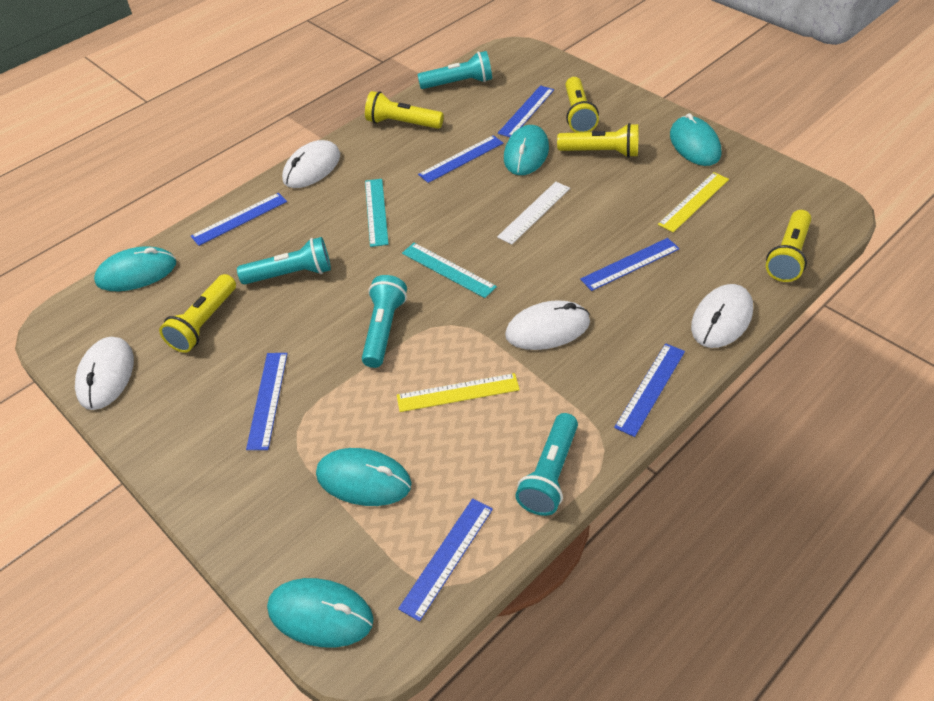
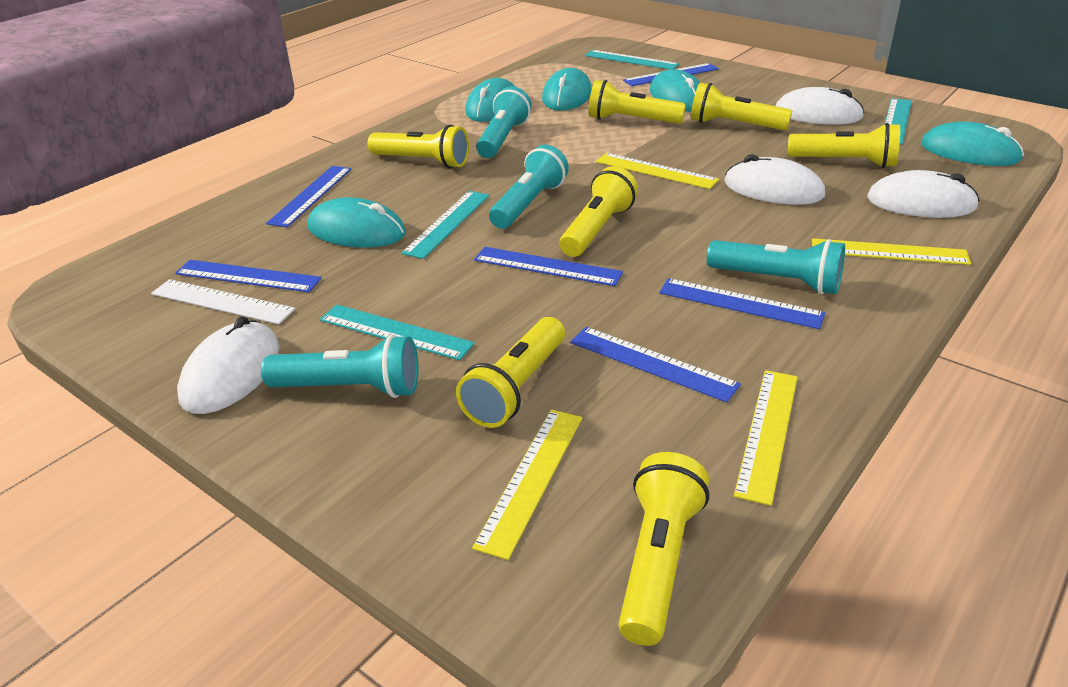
blue ruler: [191,193,287,246] [246,353,288,450] [398,498,493,622] [418,135,504,183] [498,85,554,137] [580,238,680,291] [614,343,685,437] = 7 -> [175,260,322,292] [266,166,351,227] [474,247,623,286] [570,327,741,402] [623,63,719,86] [659,278,825,329] = 6
turquoise ruler: [365,179,389,247] [402,243,497,298] = 2 -> [320,304,475,360] [401,191,489,259] [585,50,680,69] [884,98,912,144] = 4
yellow flashlight: [159,274,236,353] [365,91,444,129] [557,123,639,158] [565,77,599,133] [766,210,811,282] = 5 -> [368,125,469,168] [456,317,565,428] [560,166,638,257] [588,80,686,124] [618,452,709,646] [691,83,792,130] [788,123,900,168] = 7
yellow ruler: [397,373,520,412] [658,172,729,232] = 2 -> [472,410,582,560] [596,153,719,189] [734,370,798,506] [812,238,971,265] = 4

